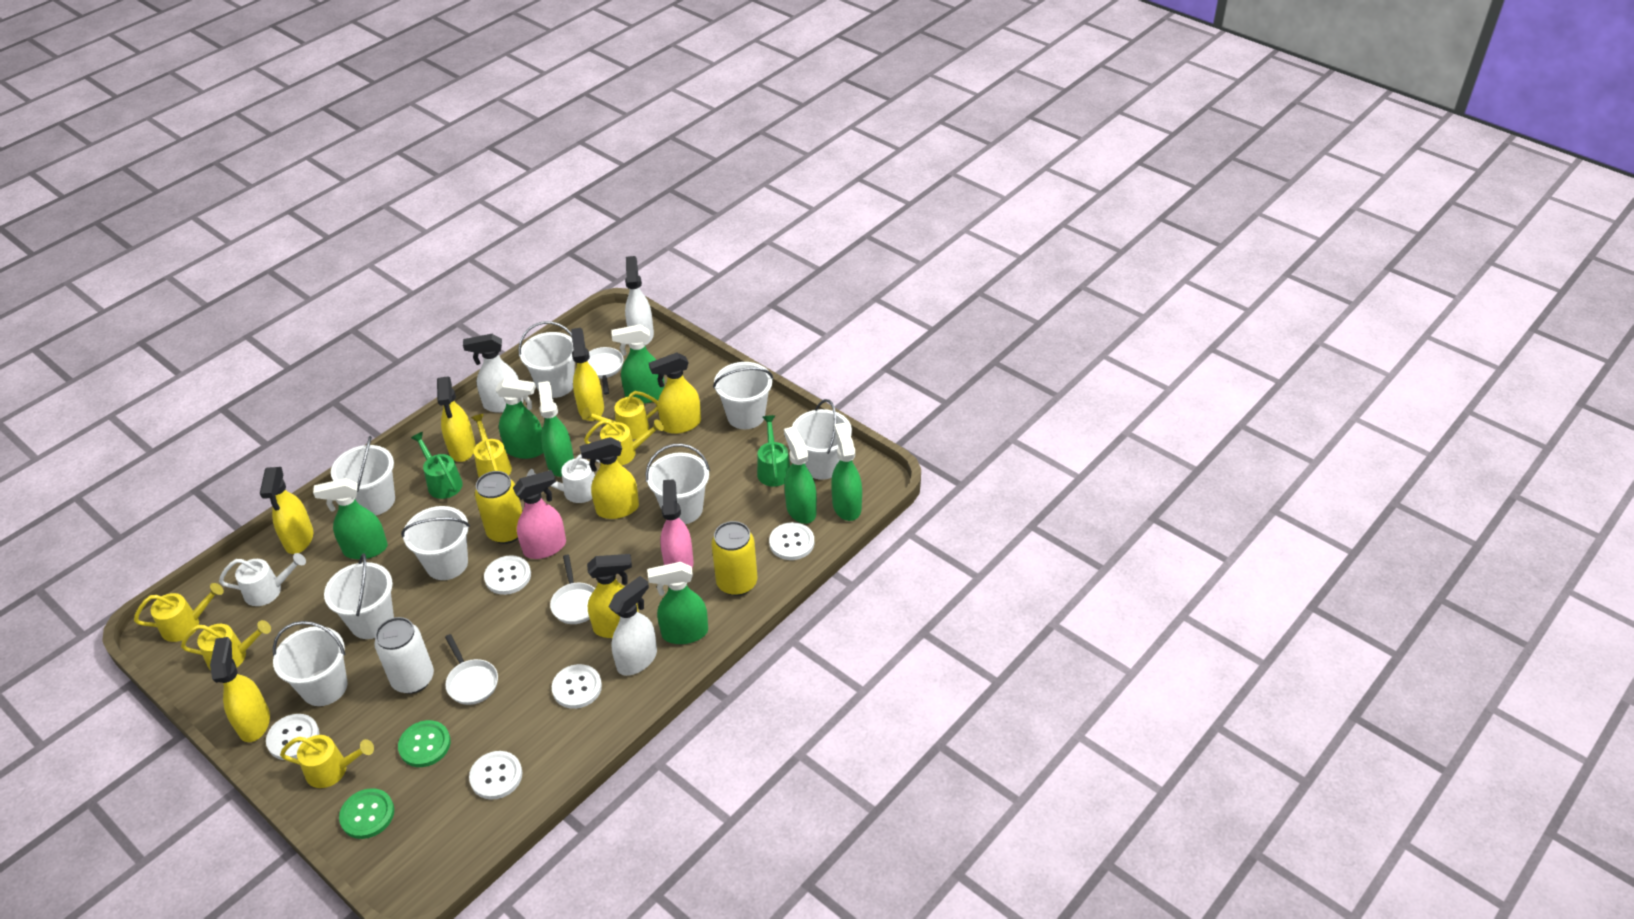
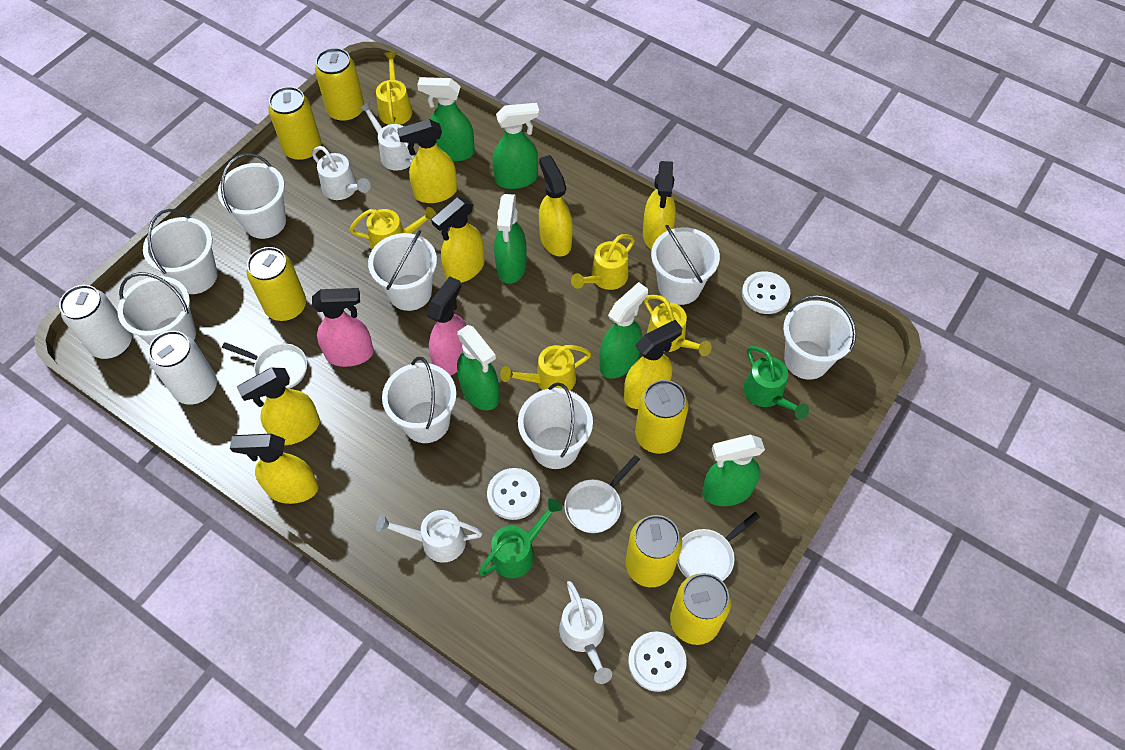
green button: [339,788,394,839] [398,720,451,767] = 2 -> none = 0
green spray bottle: [313,478,388,559] [495,378,544,459] [538,381,574,477] [611,325,665,404] [647,562,708,644] [784,426,817,524] [831,423,862,521] = 7 -> [417,77,475,161] [457,325,499,411] [492,103,539,189] [494,194,527,284] [600,282,648,379] [702,435,765,506] = 6
white button: [266,714,319,760] [469,751,522,800] [484,555,531,595] [552,664,602,709] [769,522,814,560] = 5 -> [487,468,540,520] [628,631,687,692] [742,271,791,314] = 3
white can: [374,617,434,694] = 1 -> [59,285,132,359] [148,331,217,404] = 2
white spray bottle: [463,334,523,413] [608,576,657,676] [625,256,654,345] = 3 -> none = 0
white watering can: [219,553,306,606] [527,454,600,503] = 2 -> [312,146,370,200] [358,101,415,171] [376,510,483,563] [559,581,612,684] = 4
yellow can: [475,471,522,544] [711,521,757,596] = 2 -> [247,247,306,321] [268,87,321,161] [315,48,364,123] [626,515,682,587] [635,380,689,454] [670,573,731,645] = 6
yellow watering can: [134,583,224,642] [181,620,271,670] [280,735,374,788] [471,414,512,478] [582,391,658,440] [584,419,664,466] = 6 -> [349,207,436,249] [376,52,412,125] [500,345,591,390] [571,234,635,290] [644,295,712,356] = 5

